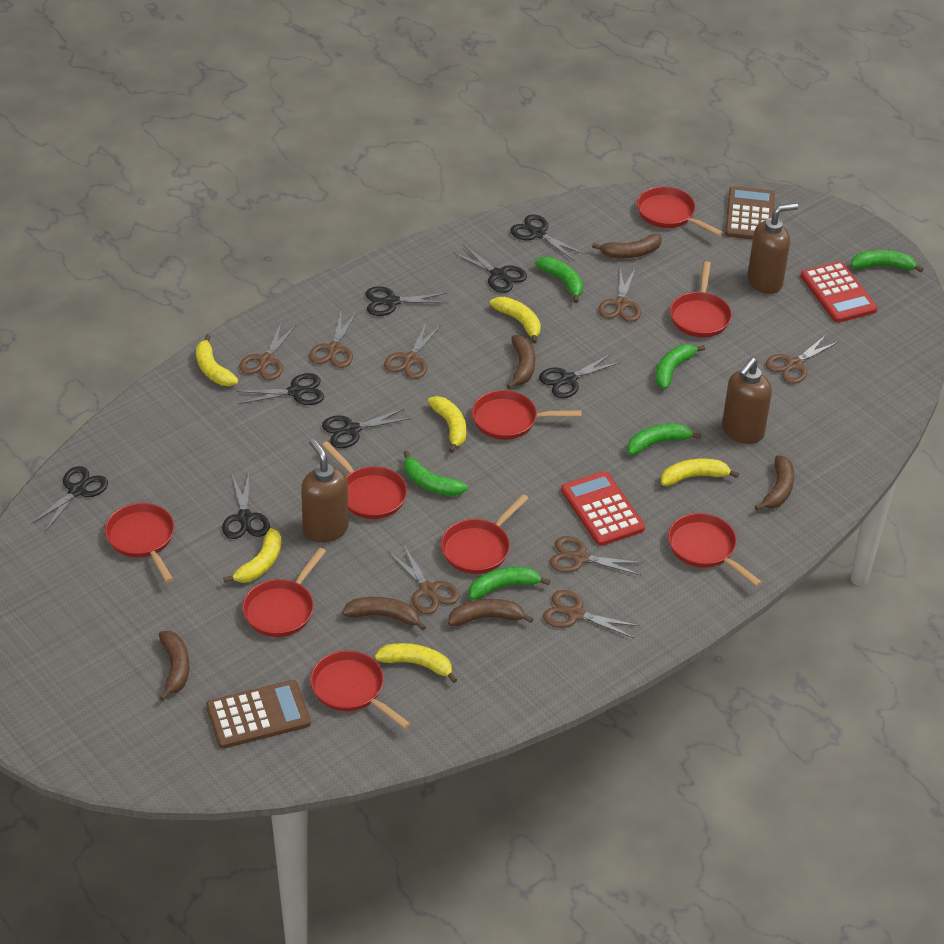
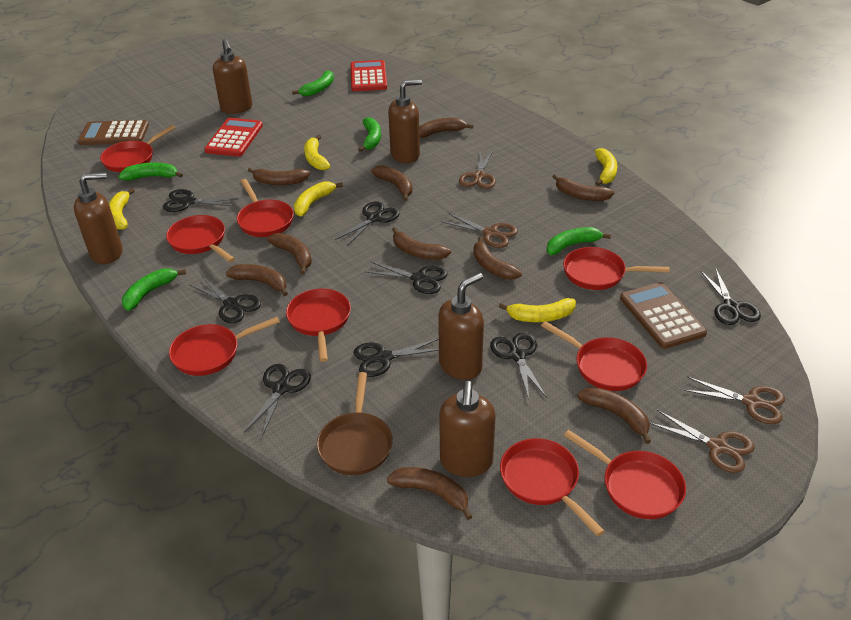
brown banana: [159,631,189,701] [342,597,426,631] [448,599,533,626] [507,335,535,389] [592,234,662,258] [755,455,794,511] = 6 -> [226,264,288,296] [248,168,310,185] [267,233,312,274] [371,165,413,201] [387,467,473,520] [392,227,451,260] [419,118,473,138] [473,236,522,280] [552,174,614,201] [577,387,651,444] = 10
brown pan: none = 0 -> [317,372,393,475] = 1
brown scissors: [239,321,297,380] [309,312,357,368] [384,321,441,379] [388,544,460,614] [543,590,640,638] [550,536,644,575] [598,267,641,322] [766,334,838,384] = 8 -> [441,213,518,248] [459,151,496,189] [650,410,754,473] [684,377,785,424] = 4
brown soap dispenser: [301,439,349,543] [722,358,772,444] [747,203,798,294] = 3 -> [74,172,123,264] [213,39,253,114] [388,79,422,163] [438,273,484,380] [439,381,496,477] = 5
green banana: [403,450,468,496] [469,567,550,600] [535,257,583,303] [627,424,701,455] [655,344,705,389] [851,250,924,272] = 6 -> [119,162,183,181] [122,268,186,311] [292,70,334,96] [358,117,381,152] [546,227,611,255] = 5
yellow banana: [196,334,238,386] [223,528,281,583] [375,643,458,683] [428,396,466,453] [490,297,541,344] [661,459,739,486] = 6 -> [109,188,135,230] [294,181,343,216] [304,135,331,170] [499,298,576,322] [595,148,618,186] = 5

